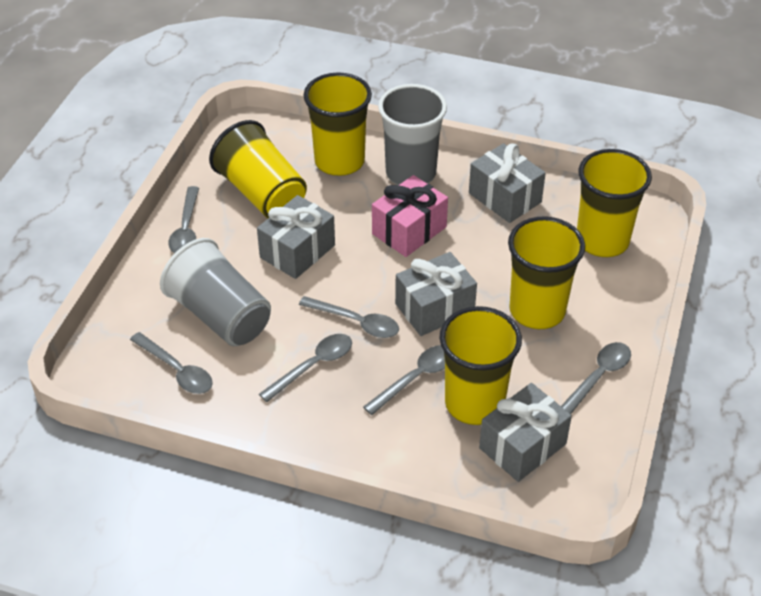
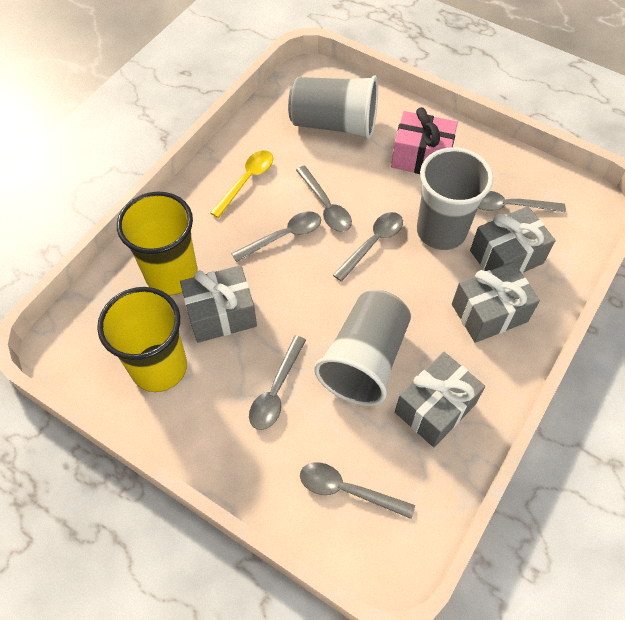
grey cup: [160,238,271,346] [378,84,447,185] = 2 -> [288,76,378,140] [314,290,411,406] [417,147,493,250] = 3
yellow cup: [209,120,307,218] [304,72,372,176] [439,306,522,425] [508,216,585,329] [577,149,652,257] = 5 -> [97,287,187,392] [117,192,198,296] = 2
yellow spoon: none = 0 -> [210,150,273,218] = 1

